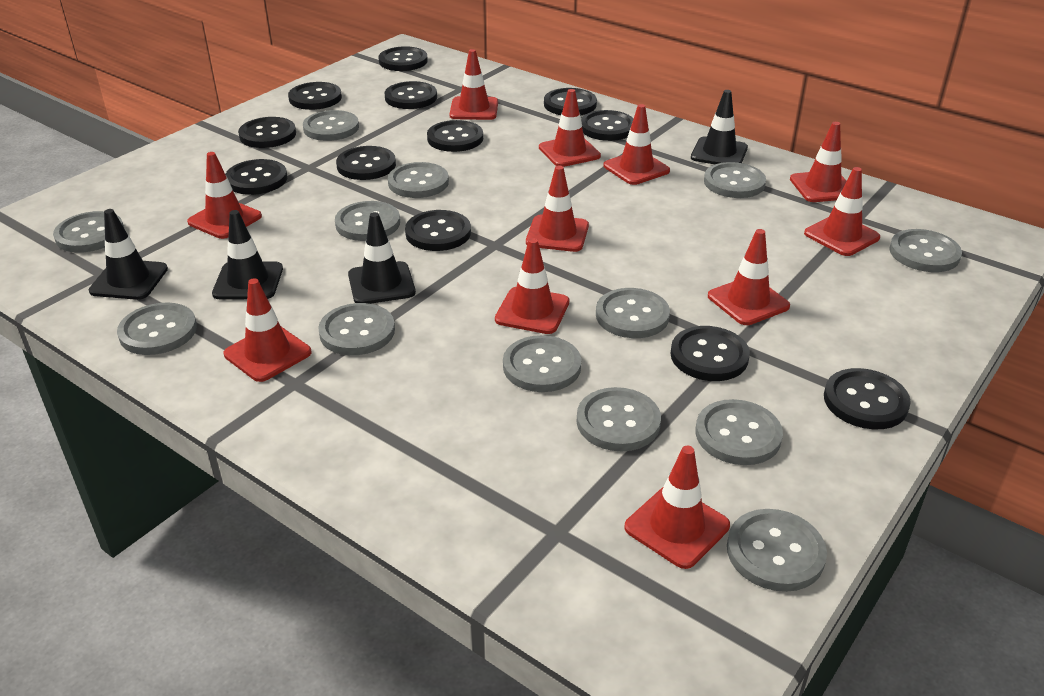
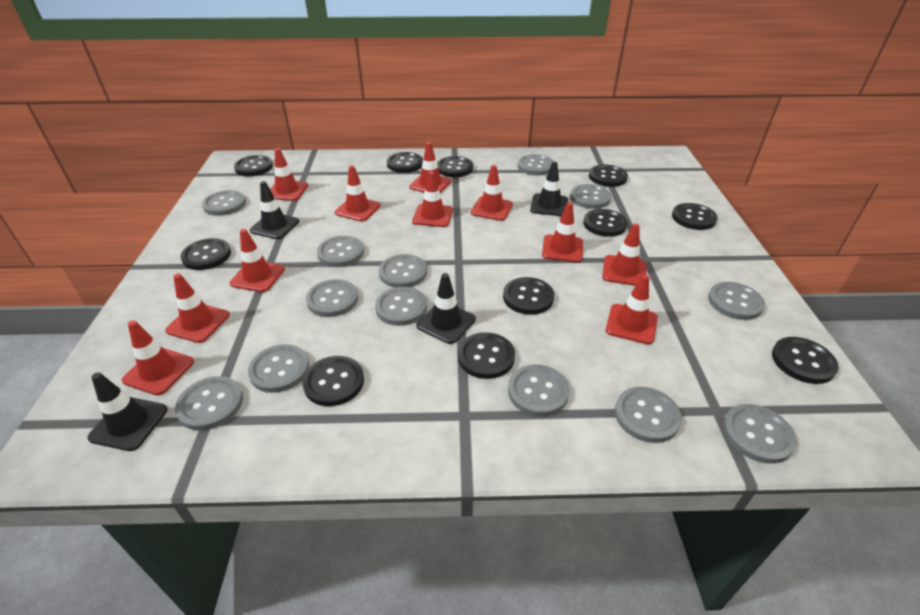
black button: [225,159,287,195] [238,117,296,148] [288,82,342,110] [336,146,396,180] [378,46,428,71] [384,81,437,109] [405,210,471,251] [427,120,483,152] [544,88,597,116] [581,110,634,141] [671,326,750,381] [824,368,911,429] = 12 -> [180,238,231,270] [234,155,273,176] [302,356,364,406] [387,152,423,173] [437,156,473,177] [458,332,515,379] [503,277,554,315] [583,209,628,237] [589,165,628,187] [672,203,717,230] [772,337,839,384] = 11

